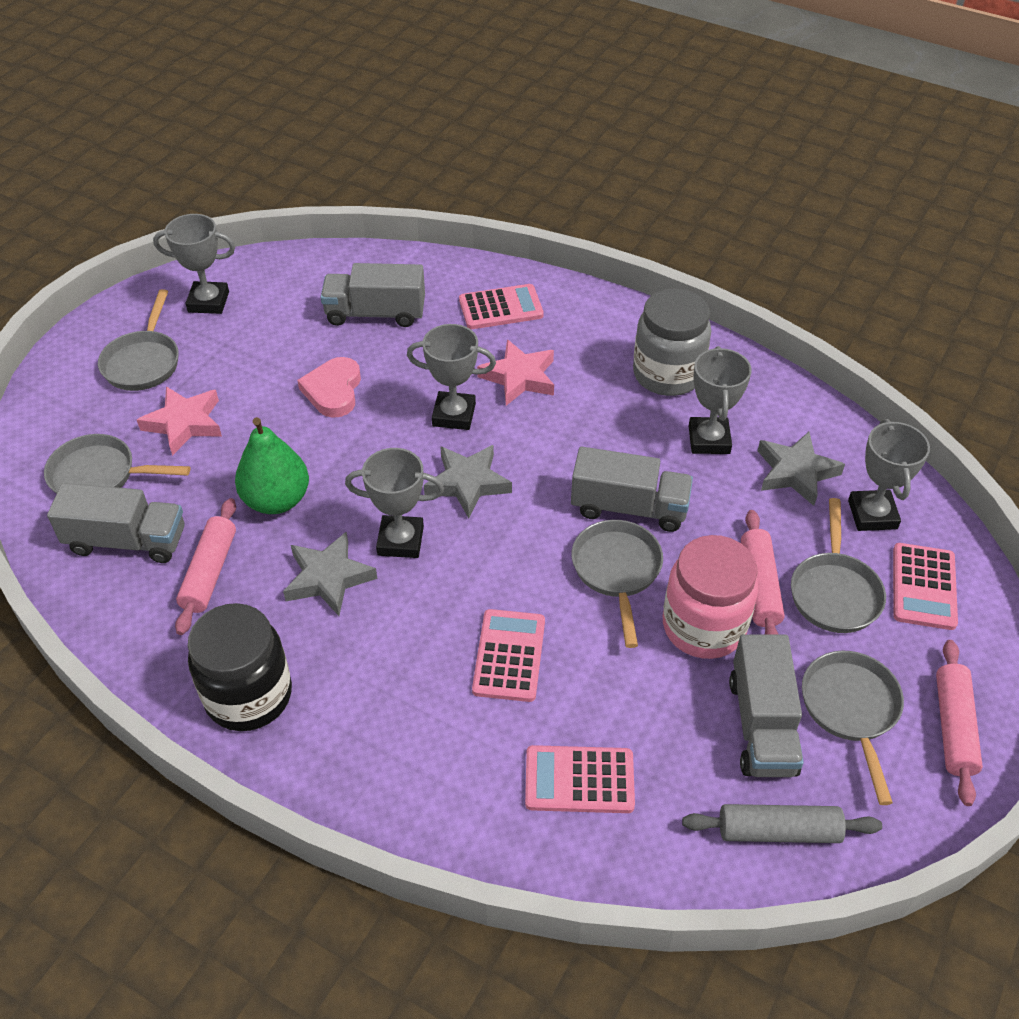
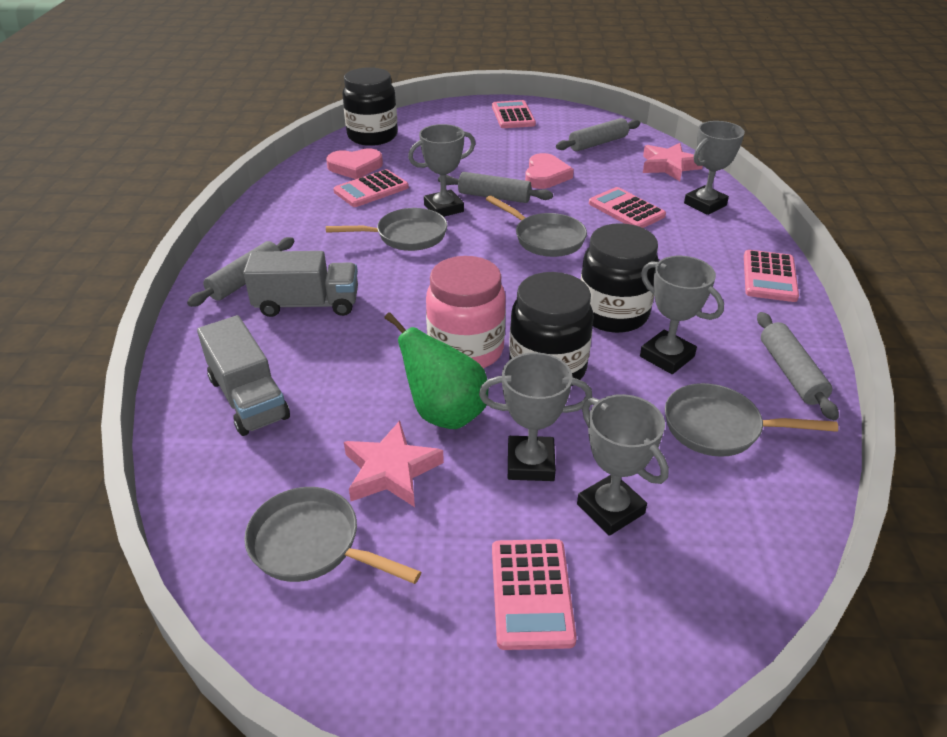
black jar: [188,603,292,731] = 1 -> [342,67,398,146] [509,272,594,386] [581,223,659,333] = 3
grey jar: [633,289,711,396] = 1 -> none = 0
grey pan: [44,434,191,494] [98,289,179,391] [572,520,663,648] [791,498,886,633] [802,651,904,805] = 5 -> [244,487,421,584] [326,208,448,251] [486,195,587,257] [665,383,838,457] = 4
grey rolling pin: [682,804,882,843] = 1 -> [187,237,294,307] [438,172,553,203] [556,118,640,151] [757,312,839,420] = 4
grey star: [283,532,377,616] [424,445,512,518] [758,432,845,506] = 3 -> none = 0
grey truck: [47,483,184,563] [320,263,425,327] [571,447,693,532] [729,634,804,777] = 4 -> [197,315,290,436] [243,251,358,317] = 2
pink calculator: [459,284,544,329] [472,609,545,702] [525,745,635,813] [893,543,958,630] = 4 -> [333,169,409,207] [492,100,536,128] [492,539,577,650] [589,187,666,228] [744,250,799,302] = 5
pink heart: [297,357,361,418] = 1 -> [326,149,383,179] [525,153,574,189] = 2
pink rolling pin: [175,498,236,635] [741,510,785,635] [936,640,983,806] = 3 -> none = 0

